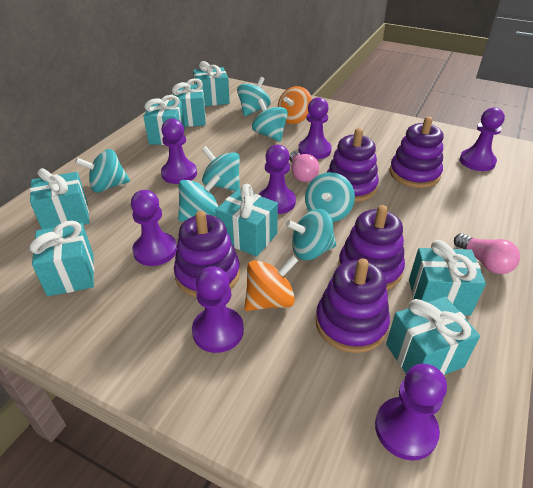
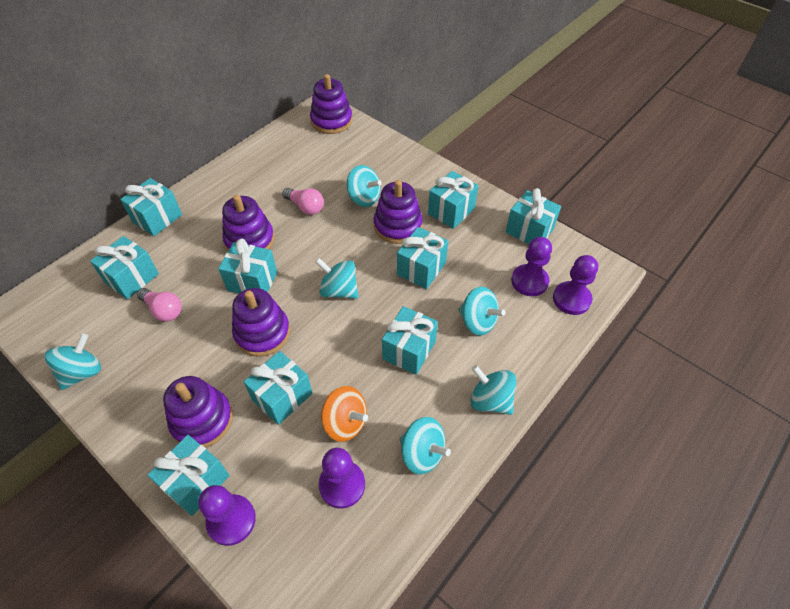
orange spinning top: [244,256,298,311] [278,86,312,124] = 2 -> [321,386,368,442] = 1
purple pawn: [131,190,177,266] [161,118,197,184] [192,266,244,353] [258,144,296,214] [298,97,332,159] [375,364,447,461] [460,107,505,171] = 7 -> [198,485,256,546] [318,448,365,509] [511,237,552,296] [553,255,598,315] = 4
turquoise gift: [29,221,94,296] [30,168,89,229] [143,95,185,145] [172,78,206,127] [193,61,230,106] [216,184,278,257] [386,297,480,375] [409,240,486,316] = 8 -> [90,236,159,299] [120,178,182,236] [147,435,229,516] [218,238,277,293] [244,351,312,425] [382,306,438,375] [397,227,448,289] [428,171,479,229] [505,188,561,244] = 9
turquoise spinning top: [75,149,130,193] [178,174,220,222] [202,146,240,191] [237,77,270,116] [252,99,288,142] [286,209,336,260] [305,172,355,222] = 7 -> [45,333,101,390] [315,258,359,299] [347,165,382,207] [400,417,451,474] [458,287,505,336] [470,365,516,415] = 6

